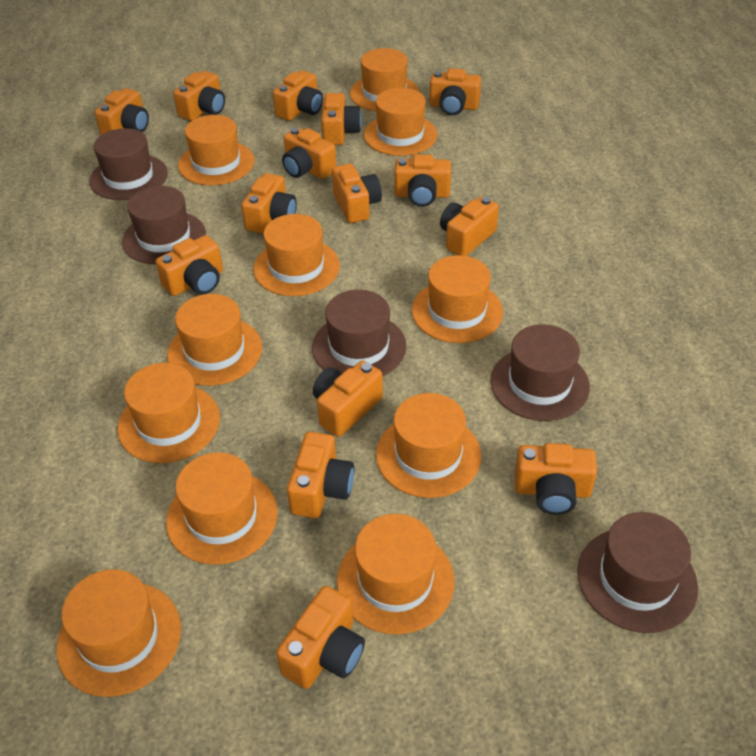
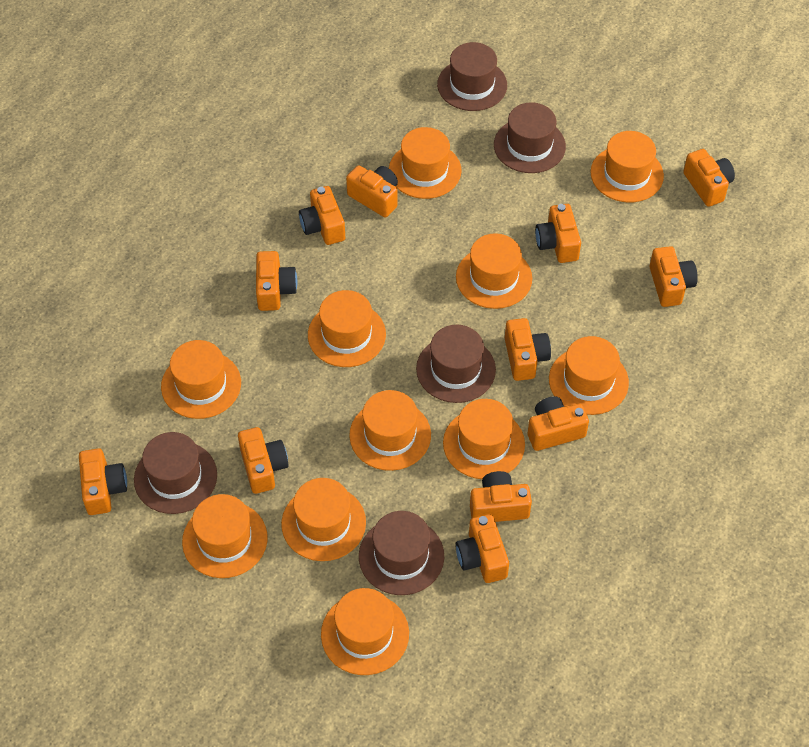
orange camera: [95,88,149,135] [156,235,223,296] [173,71,225,121] [241,173,297,234] [273,71,323,121] [276,586,365,689] [282,128,337,179] [287,432,354,518] [313,361,383,437] [321,93,362,145] [332,164,382,223] [394,154,451,207] [429,68,481,115] [440,196,499,256] [515,443,597,515] = 15 -> [79,448,127,515] [238,427,289,494] [256,251,297,311] [299,186,345,245] [346,165,398,217] [455,514,509,583] [470,471,532,522] [505,318,551,381] [527,396,589,451] [535,204,581,263] [650,246,698,307] [683,149,735,207] = 12

